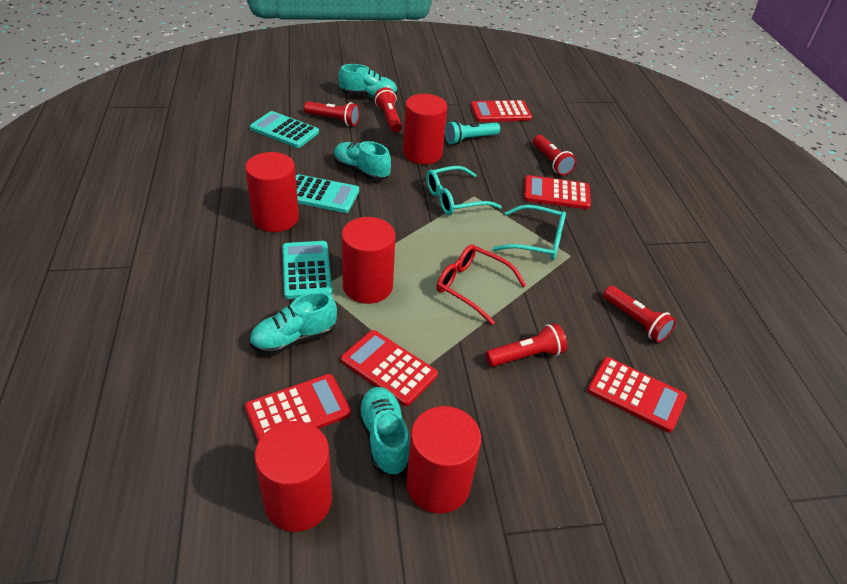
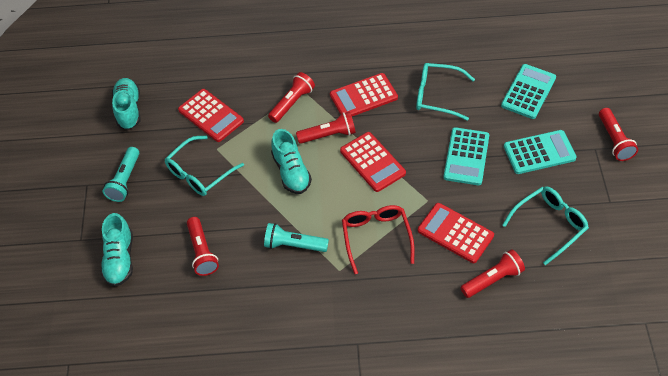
red calculator: [245,374,351,442] [341,330,438,406] [471,100,532,122] [524,175,591,209] [587,357,687,433] = 5 -> [178,89,244,142] [330,73,398,116] [340,132,406,192] [418,203,494,263] = 4
red cylinder: [245,152,299,232] [254,421,332,532] [342,217,396,304] [403,94,447,164] [406,406,481,514] = 5 -> none = 0
turquoise flashlight: [445,121,500,145] = 1 -> [103,147,140,202] [264,223,329,252] = 2
turquoise glasses: [426,166,502,215] [492,205,566,260] = 2 -> [165,136,244,196] [416,63,475,121] [502,186,589,265] = 3
turquoise shoe: [249,292,337,355] [334,141,391,180] [339,64,398,98] [358,387,410,475] = 4 -> [101,213,133,287] [112,78,140,130] [271,129,312,194] = 3

